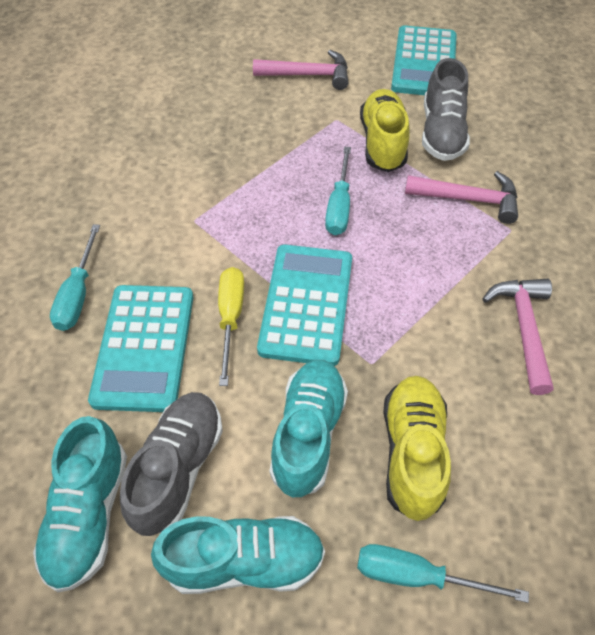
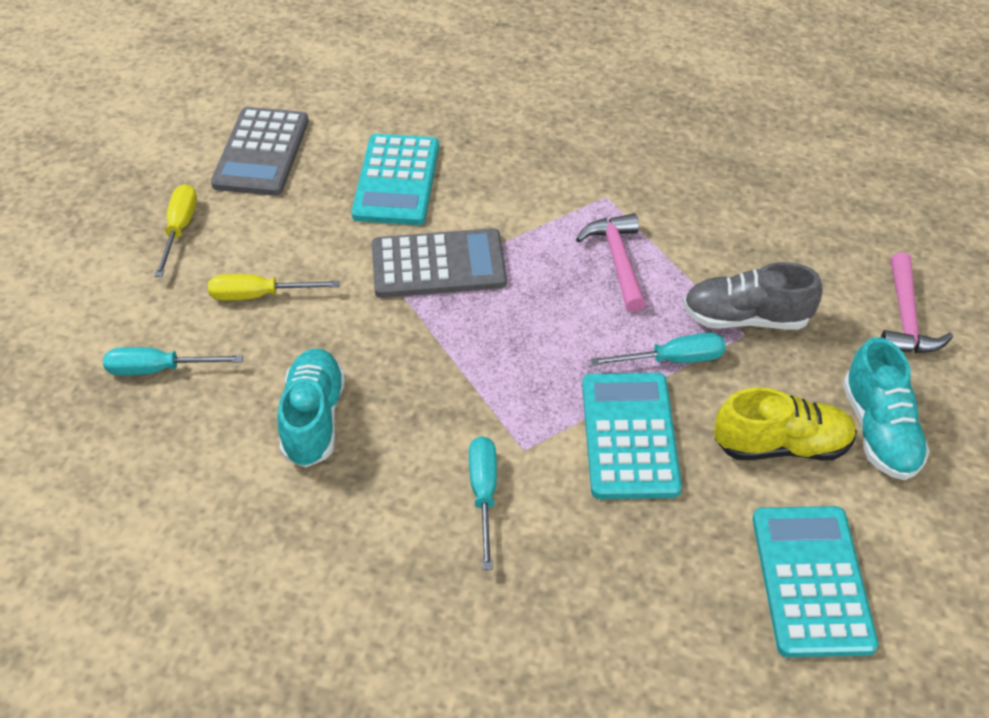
grey calculator: none = 0 -> [211,107,309,196] [372,228,507,298] = 2
grey shoe: [120,392,223,536] [422,58,470,161] = 2 -> [683,262,822,330] = 1
pink hammer: [253,50,348,90] [405,171,518,224] [482,279,553,395] = 3 -> [576,213,646,312] [881,252,953,353] = 2
turquoise shoe: [33,416,127,592] [151,516,325,594] [270,360,348,498] = 3 -> [278,348,345,468] [843,337,930,480] = 2
yellow screwdriver: [218,267,244,386] = 1 -> [154,184,197,277] [208,274,340,301] = 2
yellow shoe: [360,89,409,172] [383,376,451,521] = 2 -> [714,387,857,461] = 1

